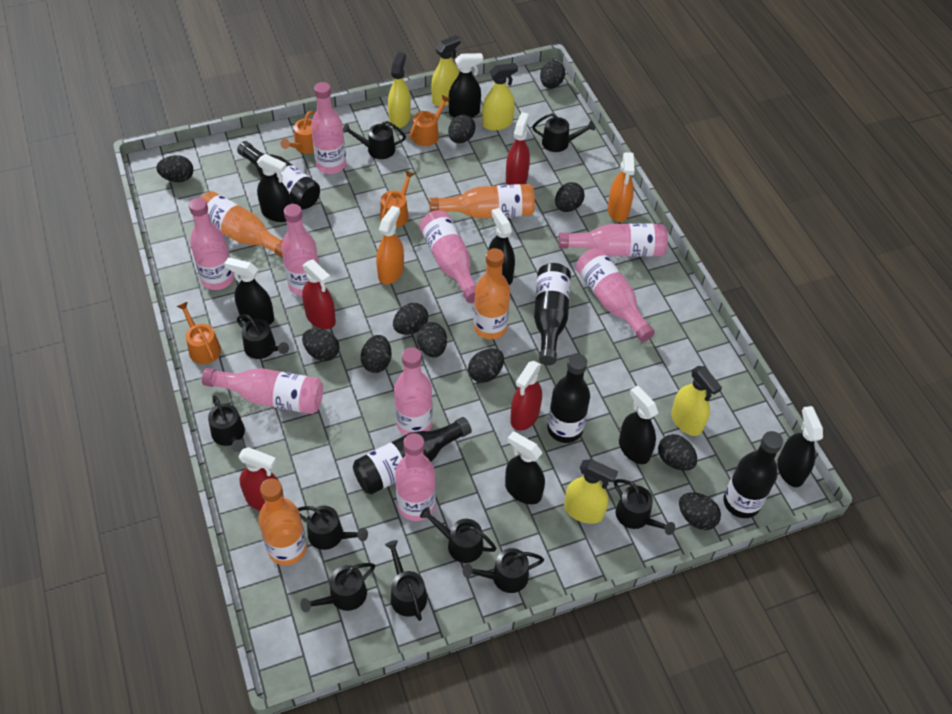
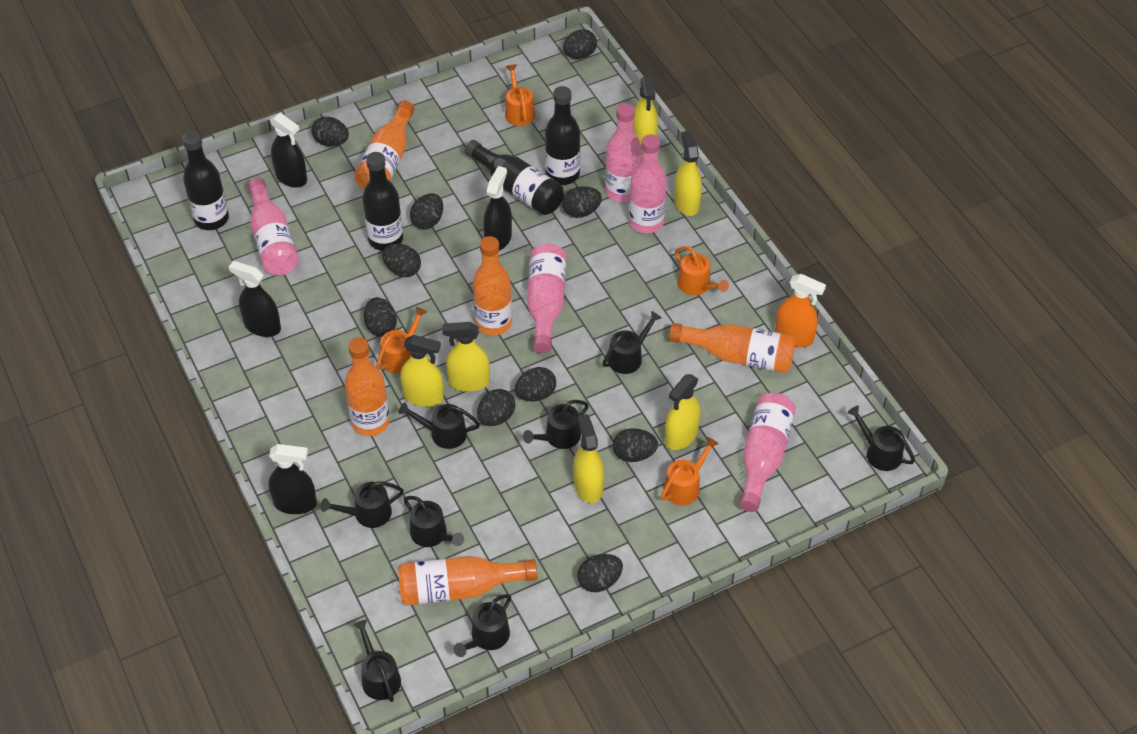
black bottle: [237,141,320,210] [353,417,472,495] [534,263,571,365] [547,353,590,443] [724,431,784,518] = 5 -> [182,131,229,230] [362,152,403,251] [465,140,564,215] [545,86,580,185] = 4
black egg: [156,155,193,182] [302,328,339,361] [361,335,391,373] [393,303,428,335] [417,322,447,358] [448,115,475,143] [468,348,504,383] [540,61,565,88] [555,182,584,212] [658,434,697,471] [679,492,721,530] = 11 -> [312,117,349,147] [364,297,397,337] [382,244,421,277] [410,193,443,230] [477,389,515,426] [515,367,556,401] [562,186,602,218] [563,29,597,59] [578,554,623,592] [613,428,658,462] = 10
black spray bottle: [224,258,274,325] [257,154,292,222] [448,53,483,118] [488,208,515,285] [505,431,545,504] [619,385,658,464] [777,406,823,487] = 7 -> [229,261,281,337] [268,444,317,514] [270,113,307,188] [483,166,512,251] = 4
black watering can: [208,396,245,452] [237,314,289,359] [298,505,368,550] [300,563,375,612] [343,121,406,159] [385,540,427,621] [420,507,497,563] [463,548,544,593] [532,113,595,152] [614,479,675,535] = 10 -> [320,481,404,528] [354,620,401,702] [399,402,480,449] [404,496,464,547] [454,594,511,657] [523,400,589,449] [603,311,661,374] [848,406,915,471] = 8
orange bottle: [200,191,283,258] [258,478,307,565] [429,184,535,219] [474,248,510,339] = 4 -> [345,337,390,436] [354,100,415,190] [398,556,537,606] [473,236,512,335] [669,323,796,373] = 5
orange spray bottle: [376,206,404,284] [608,152,635,222] = 2 -> [775,274,826,347] = 1
pink bottle: [189,198,234,290] [202,368,323,414] [281,204,319,296] [311,82,346,174] [394,347,433,435] [395,433,436,521] [420,210,476,303] [558,224,668,257] [576,248,655,342] = 9 -> [248,177,299,275] [527,243,566,353] [605,103,642,202] [629,134,667,233] [739,392,796,512] = 5
red spray bottle: [238,447,284,511] [302,260,336,329] [506,112,530,185] [510,361,542,431] = 4 -> none = 0
yellow spray bottle: [388,52,411,128] [431,35,461,106] [482,63,518,131] [564,459,618,524] [671,366,722,436] = 5 -> [400,335,444,407] [442,322,490,392] [573,414,604,503] [633,76,658,144] [665,374,700,450] [674,131,702,216] = 6

